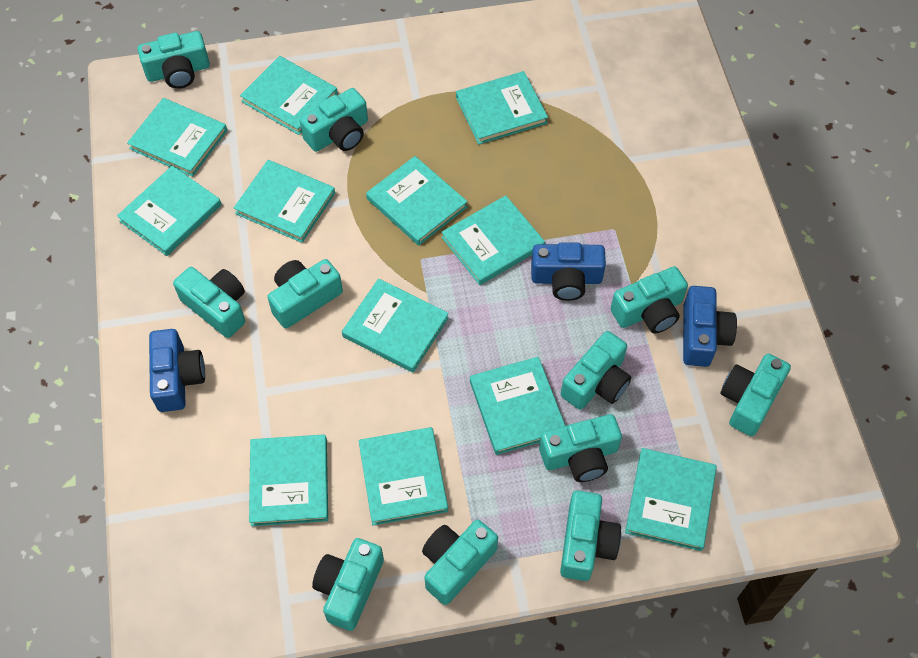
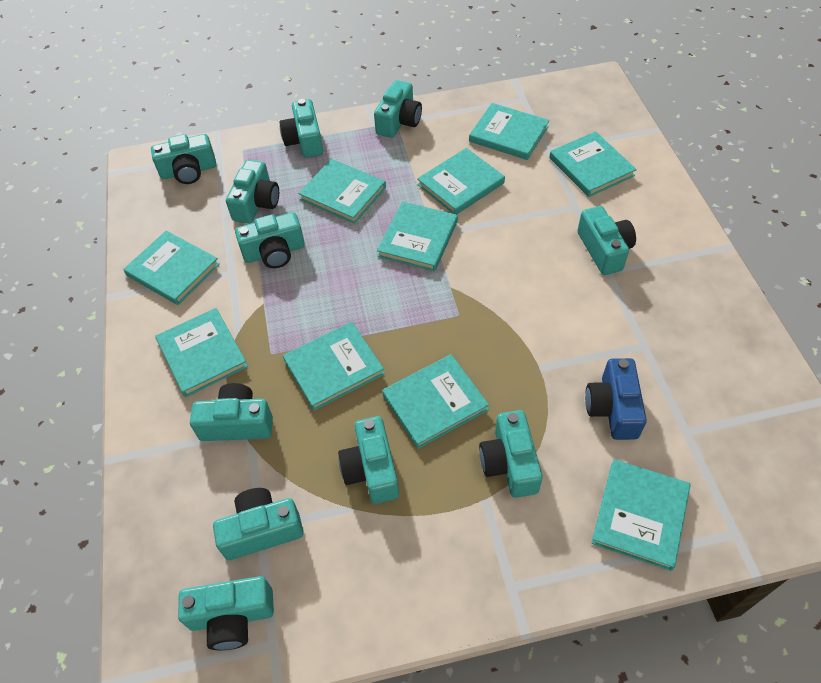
blue camera: [149,329,205,412] [531,242,606,301] [683,286,737,367] = 3 -> [585,358,647,440] = 1
turquoise book: [117,166,222,256] [127,98,227,177] [234,160,335,243] [240,56,338,135] [249,434,328,526] [342,279,449,373] [359,427,448,526] [366,156,467,245] [441,195,545,285] [456,71,548,144] [470,357,565,455] [625,448,717,551] = 12 -> [123,231,220,305] [155,308,248,397] [283,322,385,411] [298,159,386,224] [377,202,458,272] [382,354,489,449] [417,148,505,214] [469,103,549,160] [549,131,637,197] [591,459,690,571] = 10

